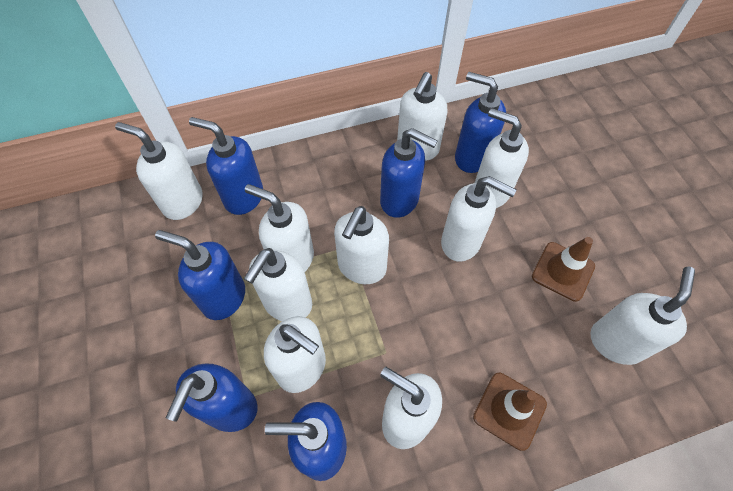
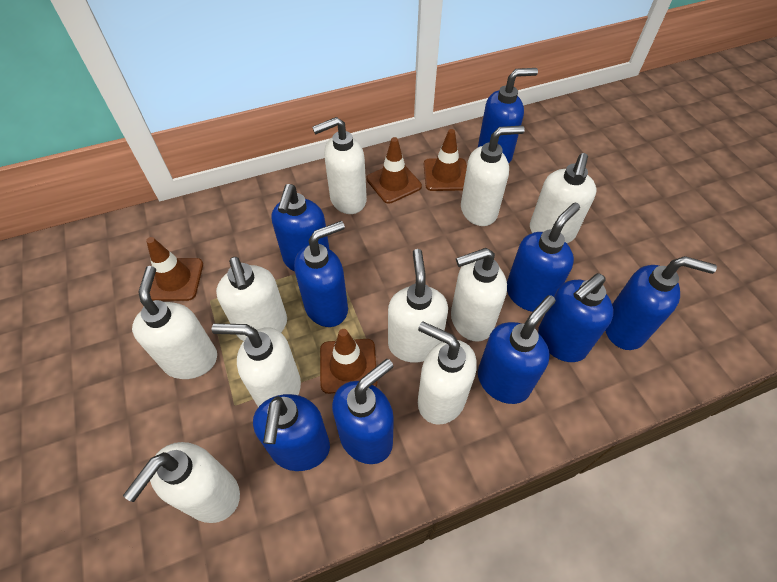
blue soap dispenser: [155,230,245,320] [166,363,257,432] [189,117,263,215] [265,402,347,481] [380,128,438,218] [455,72,506,173] = 6 -> [253,394,330,471] [271,184,329,272] [294,221,348,327] [332,359,394,464] [478,68,538,163] [478,295,556,404] [507,203,580,312] [538,273,614,362] [605,256,717,350] = 9
brown traffic cone: [473,373,547,451] [532,237,595,302] = 2 -> [146,237,203,301] [320,329,377,394] [366,137,422,204] [424,129,467,191] = 4

